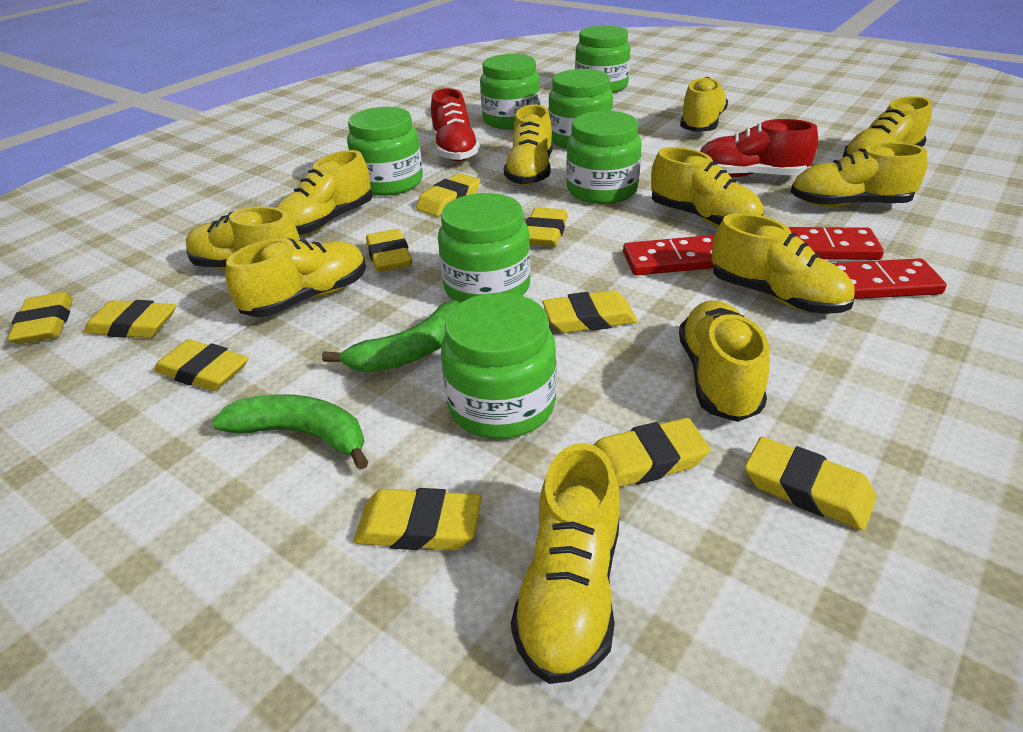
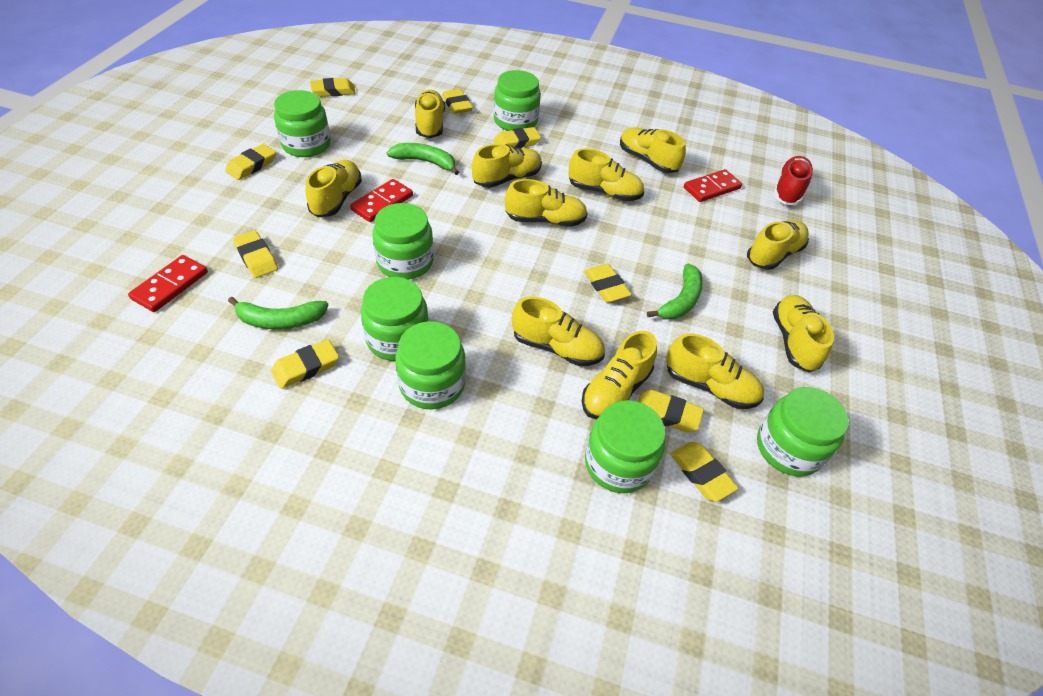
green banana: [212,394,369,470] [322,300,460,372] = 2 -> [228,297,328,329] [387,143,459,175] [647,264,703,319] = 3
red shoe: [431,88,480,161] [700,119,818,177] = 2 -> [773,156,813,205] = 1
yellow eraser: [8,292,73,344] [84,300,176,338] [154,339,249,391] [353,488,481,550] [366,229,412,273] [416,173,481,217] [526,207,568,247] [542,290,638,333] [594,418,711,487] [745,437,877,531] = 10 -> [225,144,276,180] [233,230,278,278] [271,339,339,389] [310,78,356,97] [442,89,473,114] [493,127,541,148] [584,264,632,302] [638,390,704,432] [670,442,738,502] = 9

